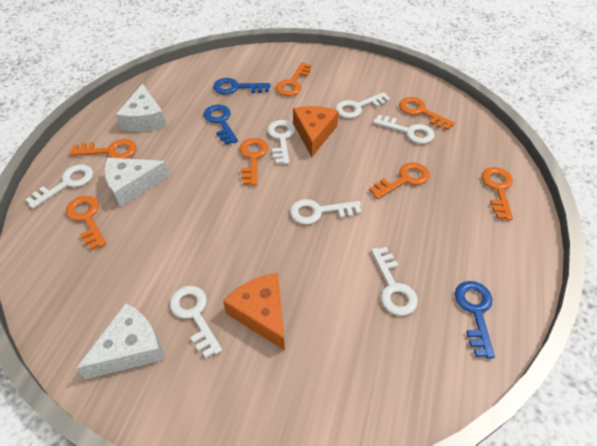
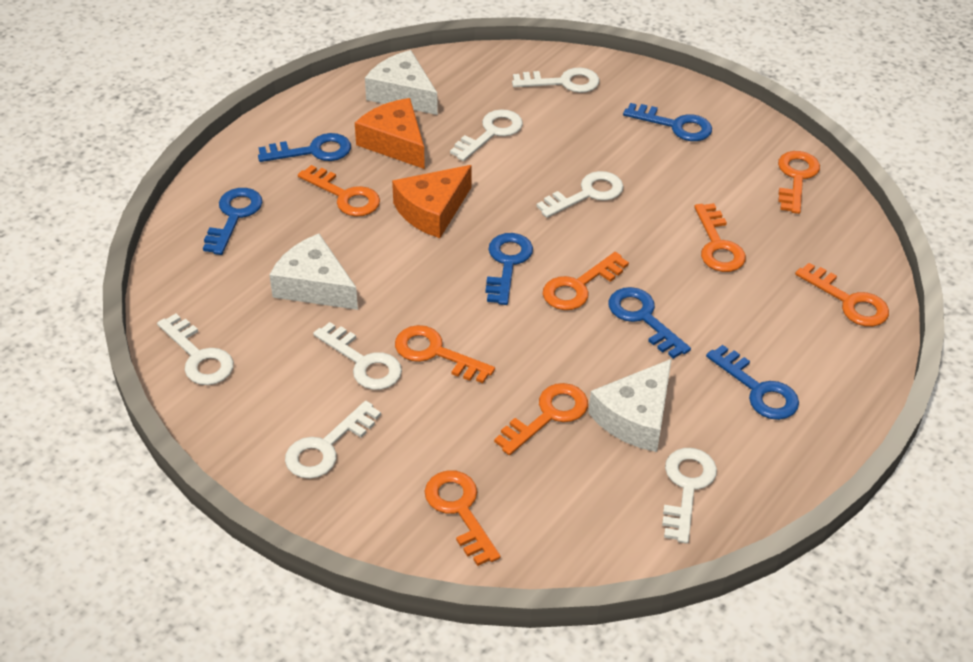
blue key: [204,105,238,145] [213,78,271,94] [455,281,495,358] = 3 -> [203,188,262,255] [258,133,351,162] [486,233,533,305] [608,287,691,359] [623,103,712,141] [706,345,799,420] = 6
orange key: [66,196,106,250] [70,139,137,159] [240,138,268,186] [276,62,311,96] [369,162,430,199] [399,97,455,130] [481,167,513,220] = 7 -> [298,165,380,217] [395,325,495,383] [425,470,501,566] [494,383,588,455] [543,252,629,310] [694,203,746,272] [778,151,820,214] [795,263,889,327] = 8

